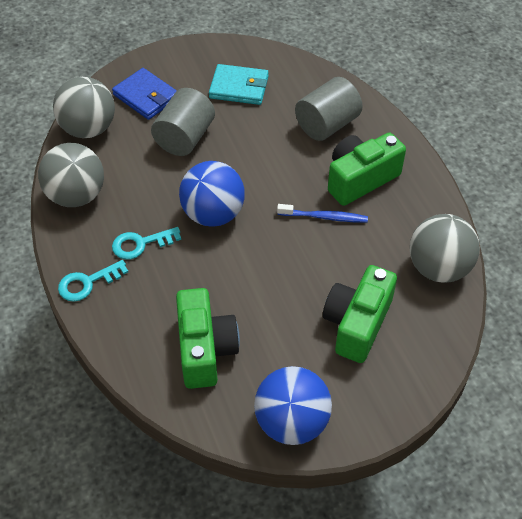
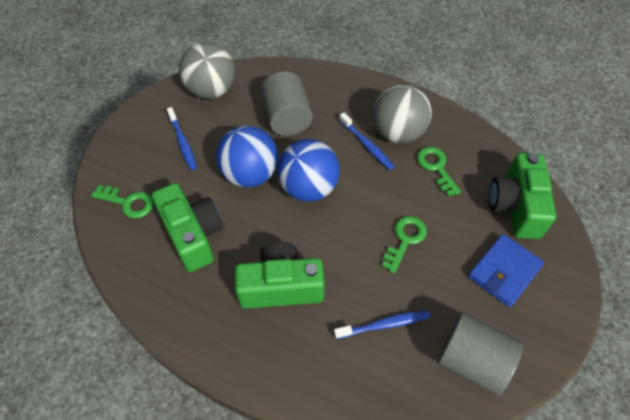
blue toothbrush: [277,204,368,223] = 1 -> [167,107,197,170] [334,310,430,339] [339,113,395,170] = 3
green key: none = 0 -> [91,185,153,218] [382,216,427,273] [417,147,461,197] = 3
grey ball: [38,143,104,207] [53,77,115,138] [410,214,480,283] = 3 -> [179,42,235,99] [373,84,432,143] = 2
turquoise key: [58,260,128,302] [112,227,181,260] = 2 -> none = 0
turquoise wallet: [209,64,269,105] = 1 -> none = 0

